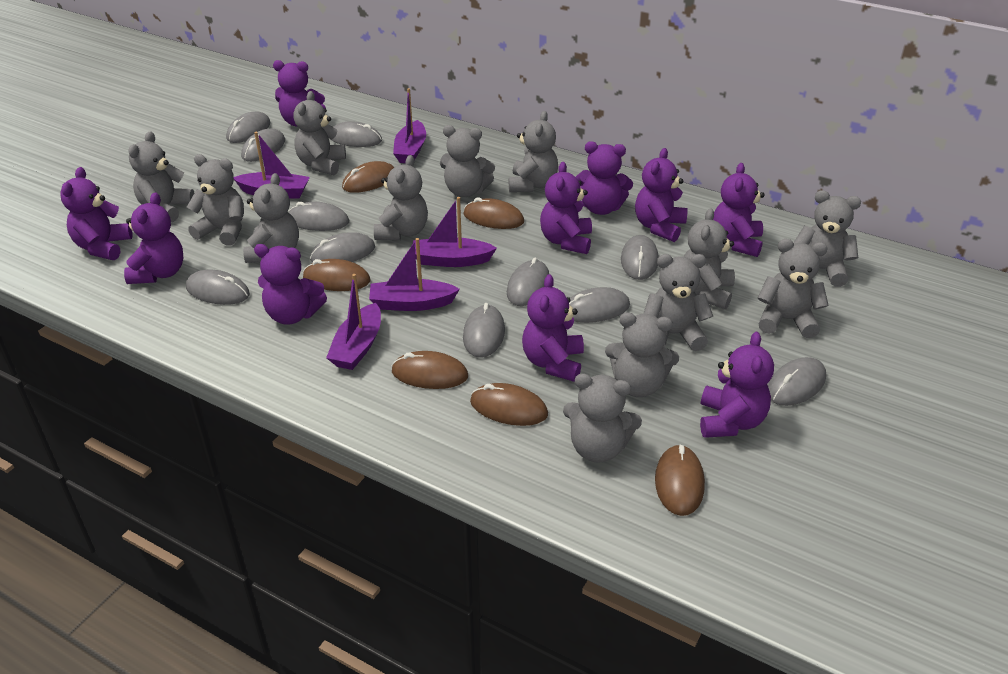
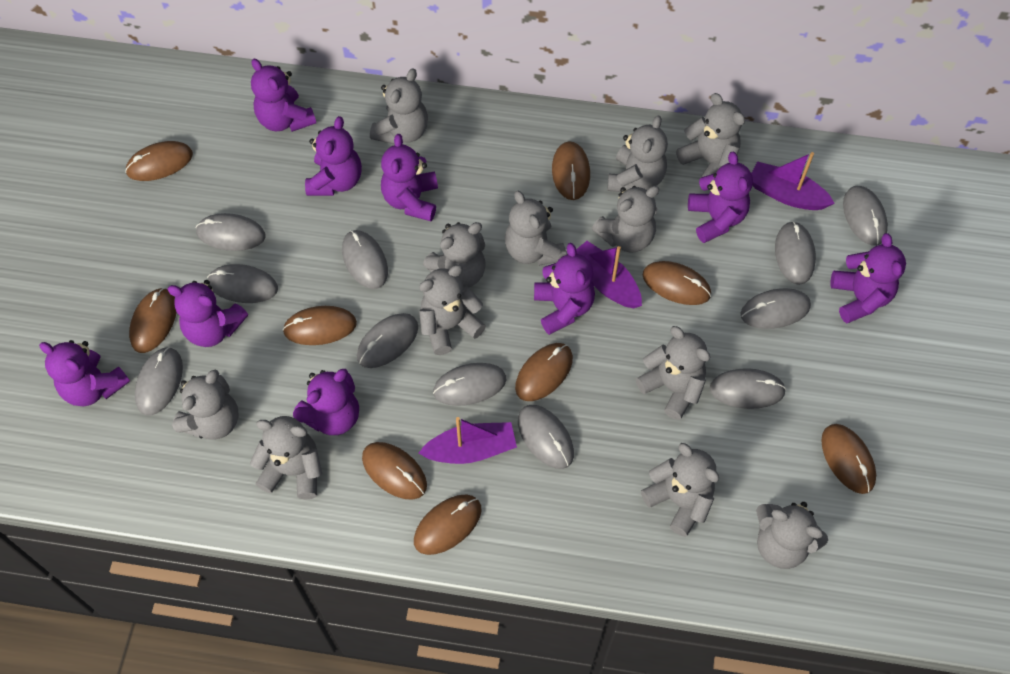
brown mouse: [303,259,370,291] [342,161,394,193] [392,351,468,389] [463,197,524,229] [470,383,548,426] [655,444,705,516] = 6 -> [125,141,193,181] [129,288,176,353] [283,306,357,345] [362,442,427,500] [414,494,482,555] [515,343,573,401] [552,141,590,200] [643,261,711,305] [821,424,876,494] = 9
grey teddy bear: [128,131,195,223] [187,154,244,245] [243,173,299,263] [293,91,346,175] [374,155,428,240] [440,125,495,197] [509,111,558,192] [563,373,642,463] [605,312,679,397] [644,254,713,351] [683,208,735,309] [757,239,829,338] [794,190,861,287] = 13 -> [172,369,239,440] [250,416,322,500] [370,68,428,144] [419,265,486,355] [423,222,486,288] [505,191,566,266] [592,186,660,253] [607,116,668,192] [636,326,710,420] [641,443,719,537] [676,93,745,178] [756,502,828,569] = 12
purple boat: [234,132,310,198] [326,274,381,370] [369,238,460,311] [393,88,426,163] [413,197,497,267] = 5 -> [419,417,517,464] [576,241,642,308] [751,152,835,210] = 3
purple teddy bear: [60,167,133,260] [124,193,183,284] [254,244,327,325] [273,60,326,127] [522,274,584,382] [540,162,592,254] [576,141,633,215] [635,148,688,242] [700,332,774,438] [713,163,765,257] = 10 -> [39,340,130,406] [167,280,248,347] [251,59,316,132] [293,369,359,435] [305,116,362,196] [381,134,438,221] [534,243,595,335] [688,152,753,243] [830,233,906,323] = 9

